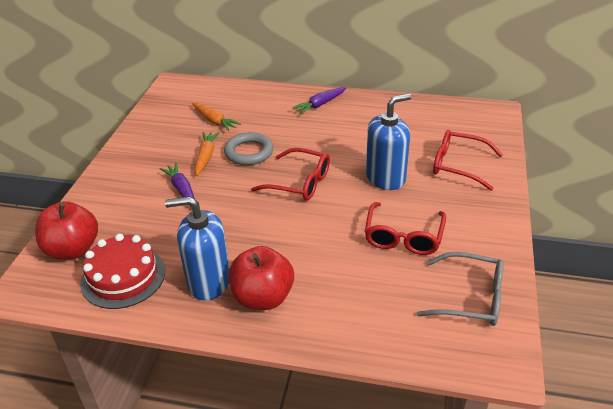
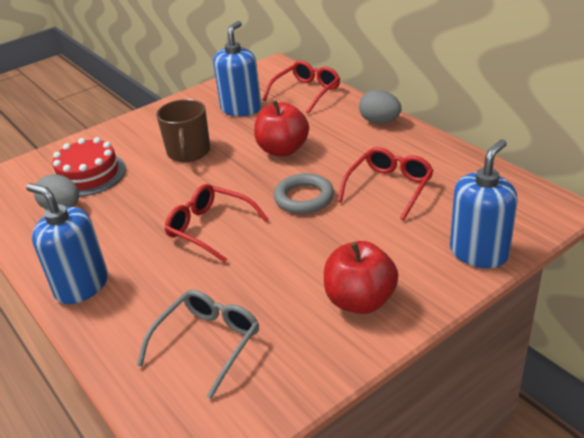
blue soap dispenser: [165,196,230,300] [366,93,412,190] = 2 -> [26,183,108,304] [213,21,261,116] [450,139,518,268] = 3
brown mug: none = 0 -> [156,99,210,162] = 1
grey egg: none = 0 -> [34,174,79,209] [359,90,401,124] = 2
orange carrot: [192,102,241,131] [195,132,220,176] = 2 -> none = 0
purple carrot: [159,163,195,207] [292,87,346,115] = 2 -> none = 0

